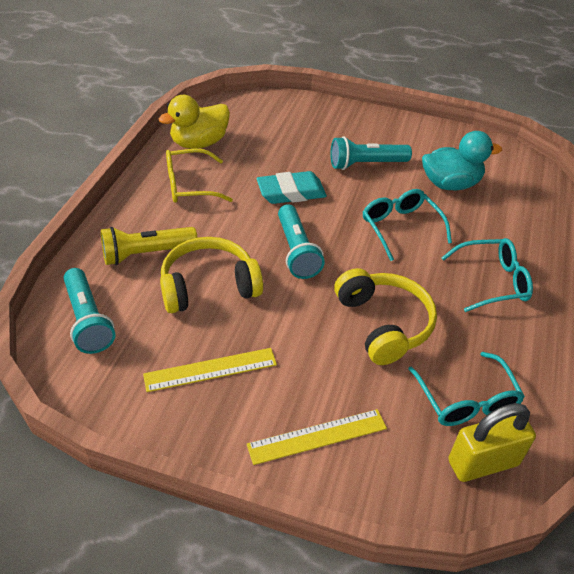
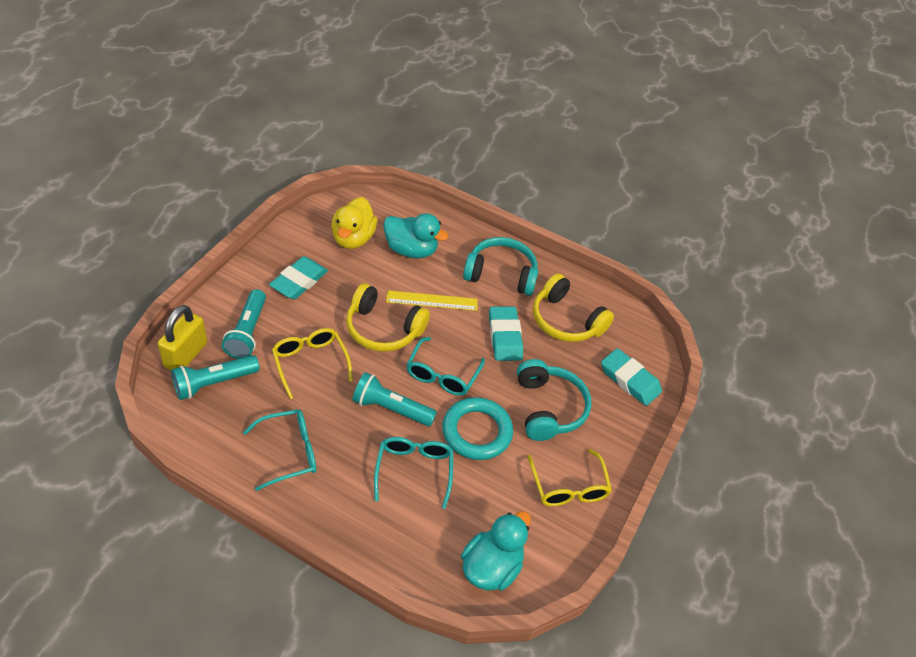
turquoise duck: [422,131,502,190] = 1 -> [383,213,449,259] [461,511,531,591] = 2
turquoise eraser: [257,171,327,204] = 1 -> [269,256,328,299] [489,306,523,361] [601,348,662,406] = 3
turquoise headphones: none = 0 -> [463,237,538,296] [517,359,591,441] = 2
turquoise ring: none = 0 -> [442,397,513,460] = 1
yellow flashlight: [101,227,197,265] = 1 -> none = 0
yellow glasses: [166,149,233,203] = 1 -> [272,328,353,399] [527,449,612,506] = 2
yellow ruler: [143,348,277,392] [247,409,387,465] = 2 -> [386,291,478,311] = 1

